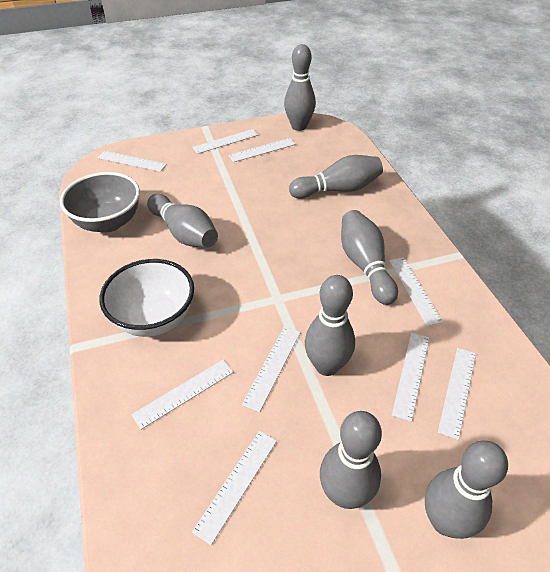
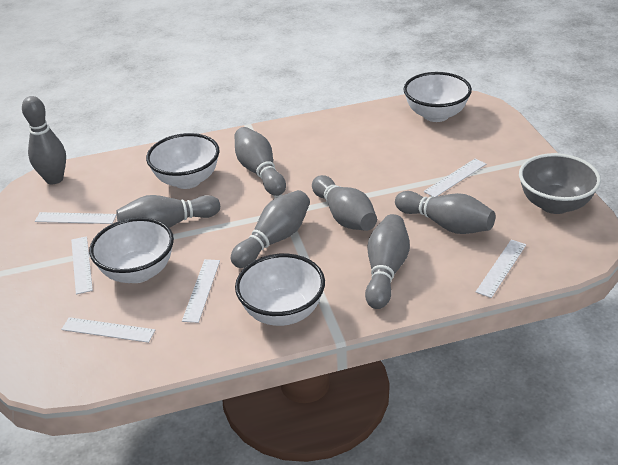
white bowl: [100,259,194,337] = 1 -> [89,217,174,283] [146,133,220,189] [235,254,325,326] [403,72,472,122] = 4
white ruler: [98,151,167,172] [131,360,234,429] [192,129,258,154] [192,431,277,545] [228,138,296,162] [242,327,301,412] [389,257,443,326] [392,333,429,422] [438,348,476,440] = 9 -> [35,212,117,224] [61,317,155,343] [71,236,93,294] [182,259,220,323] [424,158,486,197] [476,240,526,298] = 6

